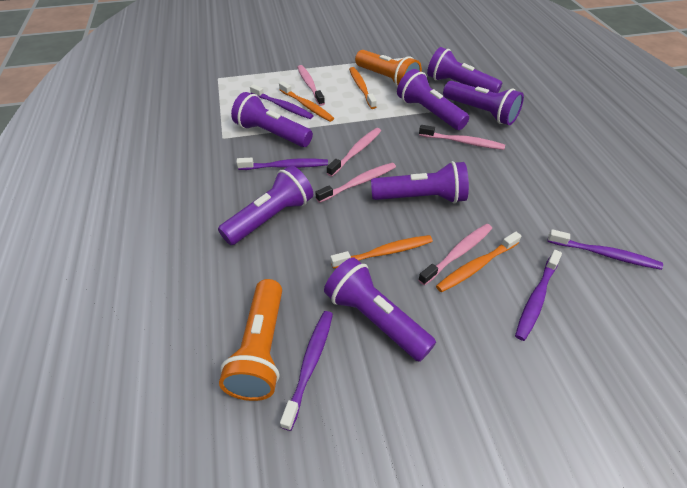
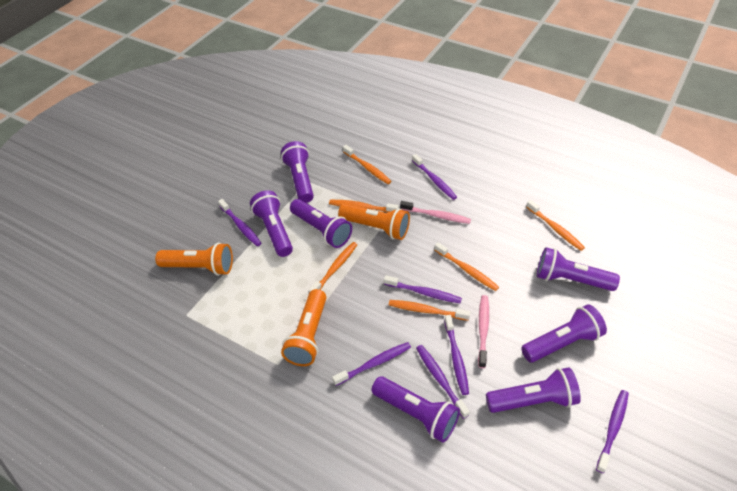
orange flashlight: [219,279,282,401] [355,50,422,87] = 2 -> [155,243,233,276] [281,289,327,366] [338,204,410,240] = 3
orange toothbrush: [279,81,334,122] [330,235,433,269] [349,67,377,109] [436,232,521,292] = 4 -> [309,242,357,292] [329,200,399,213] [343,145,392,184] [389,300,470,321] [434,242,499,291] [526,200,585,251] = 6
pink toothbrush: [297,65,325,106] [315,163,396,203] [327,128,381,177] [418,224,492,285] [419,125,505,150] = 5 -> [400,201,471,224] [478,295,489,368] = 2
purple toothbrush: [236,158,328,170] [250,84,314,119] [280,311,333,431] [515,250,562,341] [547,229,663,270] = 5 -> [218,199,262,246] [332,342,411,386] [384,275,462,303] [412,154,457,200] [416,345,470,419] [444,315,469,395] [596,390,629,473] = 7

